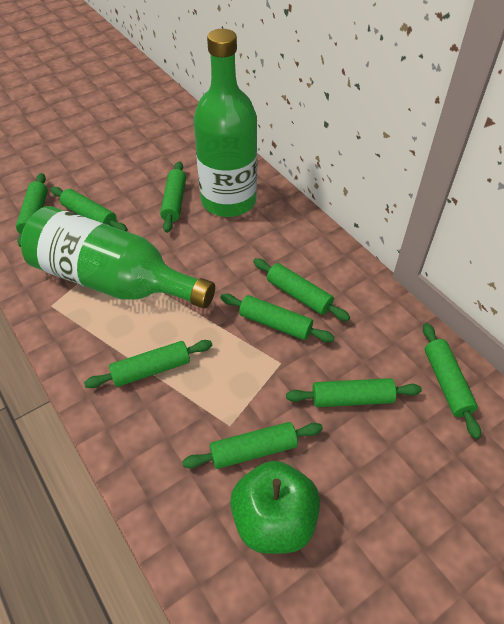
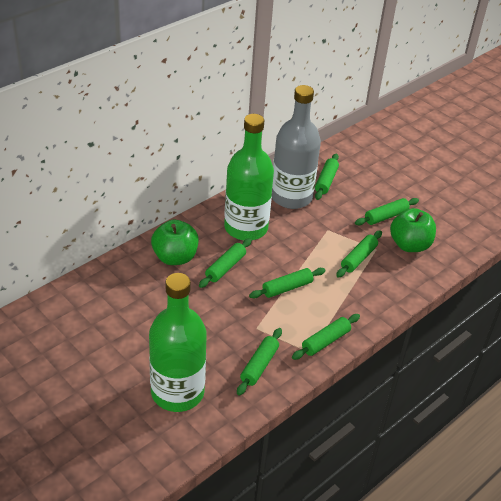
green apple: [230,461,320,554] = 1 -> [151,220,199,265] [390,208,436,252] = 2
green rolling pin: [16,173,48,247] [51,187,128,232] [84,340,212,388] [160,161,186,233] [182,422,323,469] [220,294,335,342] [253,258,350,321] [286,378,422,407] [423,323,481,439] = 9 -> [199,238,252,288] [237,328,282,395] [249,268,326,298] [292,314,360,360] [315,154,339,200] [336,230,382,278] [355,198,419,225] = 7
grey bottle: none = 0 -> [272,85,321,209] = 1

